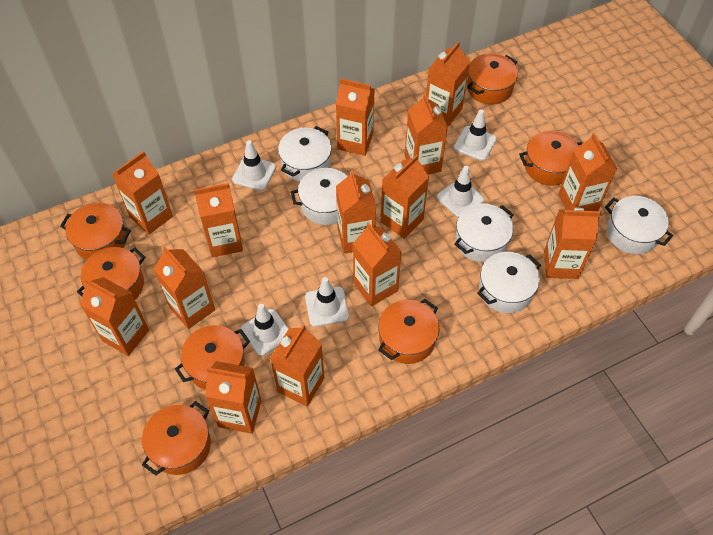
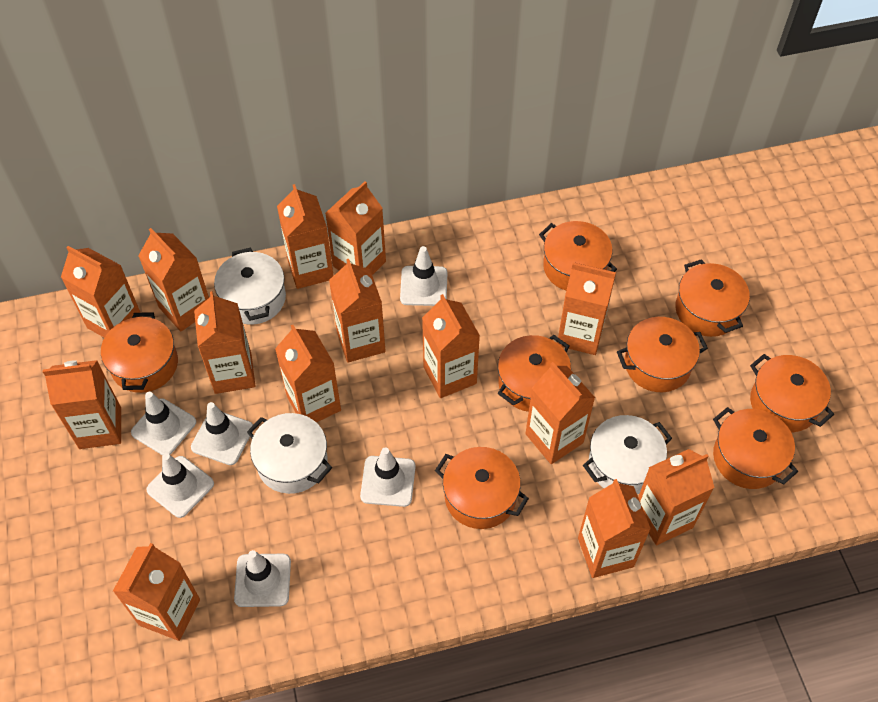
orange pot: [60,203,131,260] [77,247,145,299] [142,401,211,475] [175,325,250,390] [378,299,439,364] [467,53,518,105] [519,131,582,186] = 7 -> [101,312,178,393] [435,447,529,529] [498,335,571,412] [539,221,617,291] [617,317,708,392] [675,259,750,337] [713,407,798,489] [750,354,834,433] = 8
white pot: [278,126,332,182] [291,168,347,225] [454,203,514,262] [477,252,541,313] [605,196,673,254] = 5 -> [214,247,286,324] [247,413,332,494] [583,415,672,494] = 3
white traffic cone: [232,140,276,191] [241,304,289,356] [305,277,349,327] [437,166,484,217] [454,110,497,161] = 5 -> [131,392,196,455] [146,453,214,518] [191,402,253,465] [234,550,291,607] [360,447,416,507] [400,246,447,306] = 6

